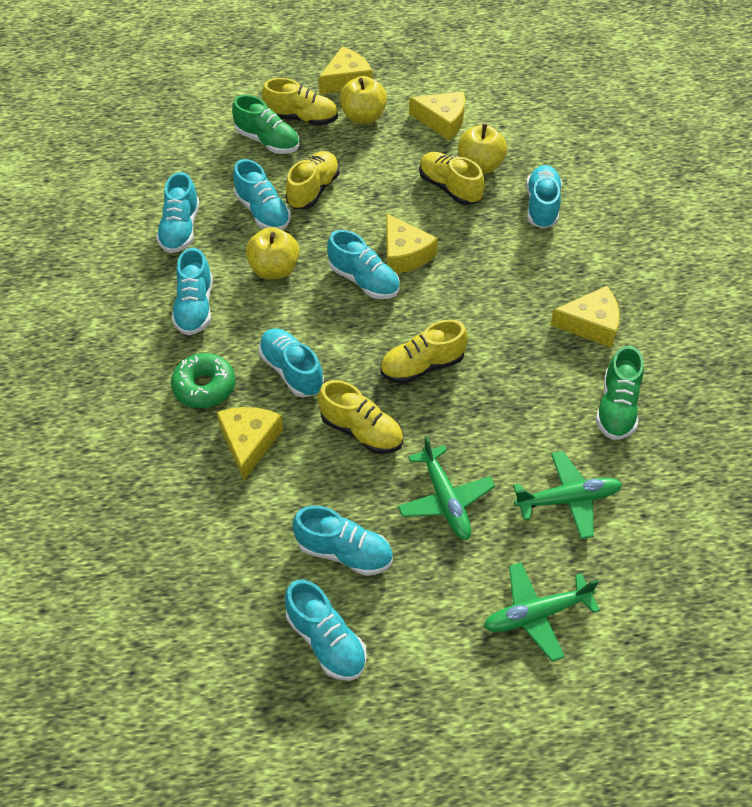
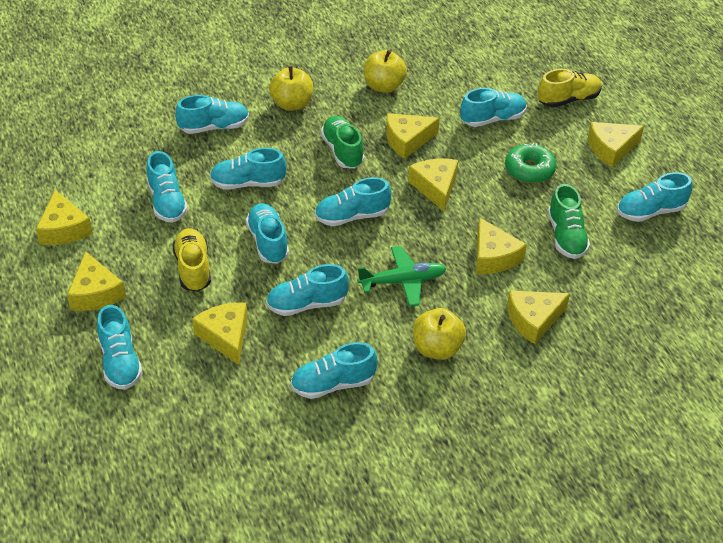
green plane: [398,436,495,540] [484,562,600,662] [513,451,622,539] = 3 -> [357,246,447,307] = 1
turquoise shoe: [156,172,199,253] [172,248,212,335] [233,159,291,230] [259,329,324,397] [285,580,367,681] [292,506,393,576] [327,230,400,299] [526,165,562,229] = 8 -> [97,305,143,390] [146,151,188,223] [175,95,249,134] [210,148,287,190] [246,203,289,264] [266,264,349,316] [290,342,377,399] [315,177,391,226] [460,88,527,127] [617,172,693,222] = 10
yellow cheese: [217,407,283,480] [319,46,372,94] [386,213,438,273] [409,91,465,140] [550,286,620,348] = 5 -> [36,190,93,245] [67,251,126,311] [192,303,248,365] [386,113,440,159] [408,159,458,211] [476,218,527,274] [507,291,570,344] [588,122,644,167] = 8
yellow shoe: [262,78,338,126] [286,151,340,209] [318,380,403,454] [380,319,468,384] [419,152,485,205] = 5 -> [172,228,211,292] [538,69,602,107] = 2

